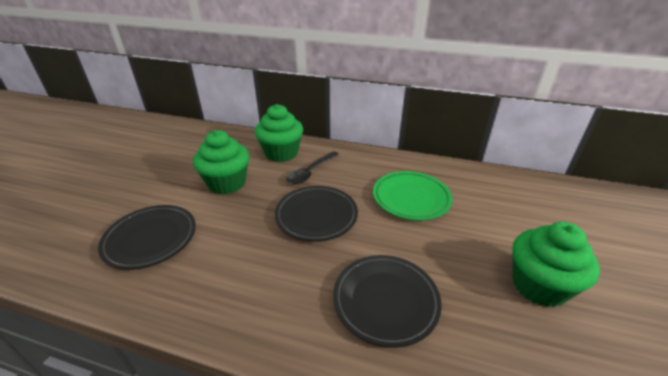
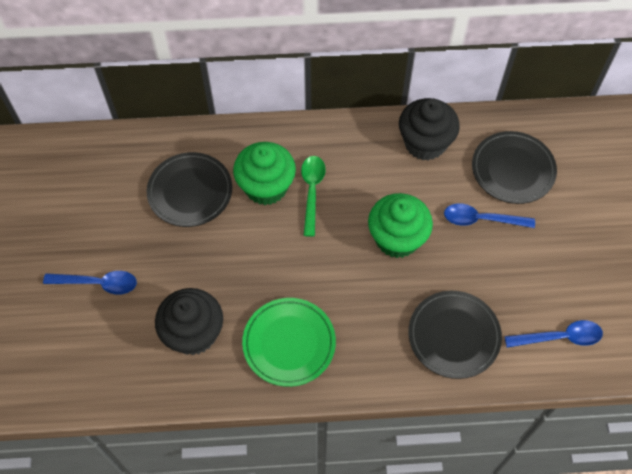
black cupcake: none = 0 -> [155,288,223,355] [399,98,460,161] = 2
black spoon: [286,151,339,184] = 1 -> none = 0
blue spoon: none = 0 -> [43,271,137,295] [444,204,535,228] [504,320,603,348] = 3
green cupcake: [193,130,249,194] [255,104,303,162] [512,222,600,307] = 3 -> [233,142,296,205] [368,193,433,258] = 2
green spoon: none = 0 -> [301,156,326,237] = 1

